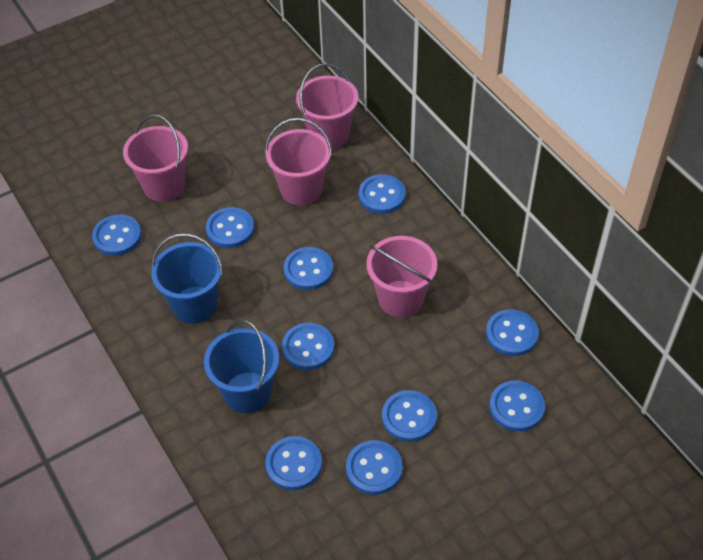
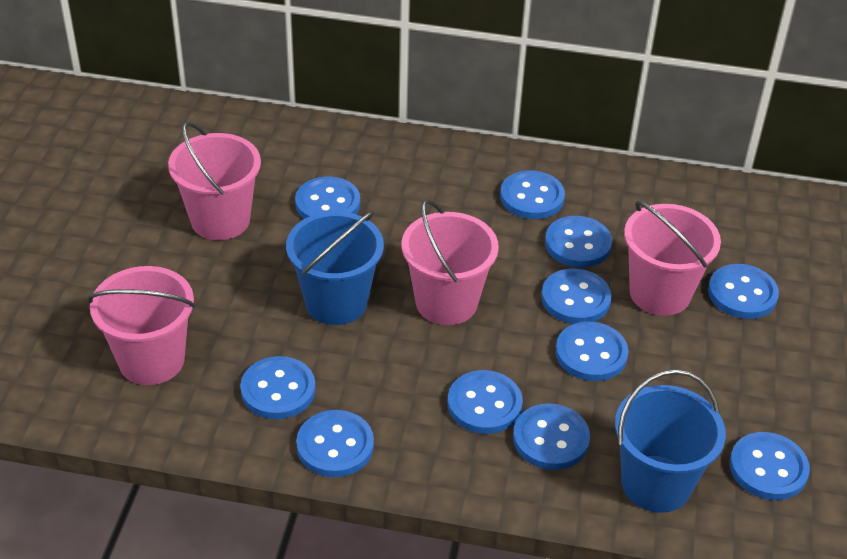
blue button: [92,215,142,256] [206,207,254,248] [265,436,322,490] [282,323,334,370] [284,247,333,290] [346,440,403,495] [358,174,406,214] [382,390,437,442] [486,309,539,356] [489,380,545,432] = 10 -> [240,356,316,419] [295,176,360,219] [296,410,374,477] [447,370,523,434] [500,171,565,219] [513,403,590,470] [541,268,611,324] [545,216,612,268] [555,321,628,381] [708,264,779,319] [730,432,810,500] = 11

